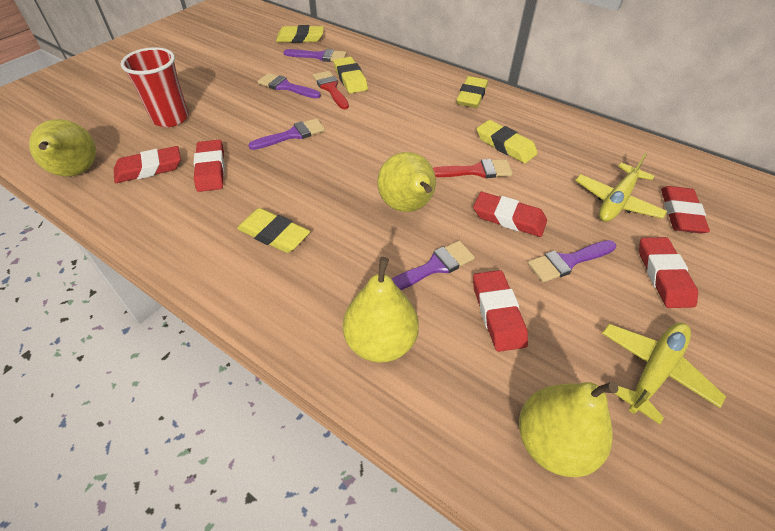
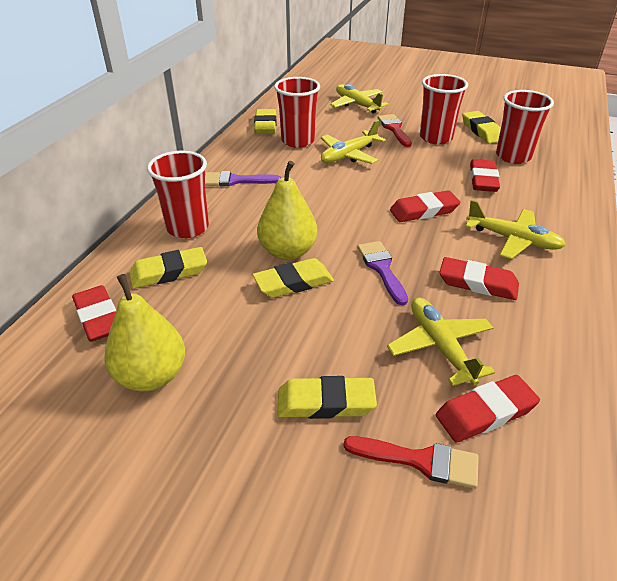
purple brush: [248,118,325,150] [258,73,321,99] [284,49,347,62] [392,241,475,290] [528,240,616,283] = 5 -> [205,171,281,186] [357,241,408,305] = 2
red cup: [121,47,189,127] = 1 -> [147,151,209,238] [274,77,320,148] [420,74,468,144] [496,90,554,164] = 4
red eraser: [114,146,181,183] [194,140,225,192] [473,192,547,237] [473,270,528,352] [639,237,698,308] [661,186,710,234] = 6 -> [72,285,116,342] [390,190,460,222] [436,375,540,442] [439,257,519,300] [470,159,500,192] = 5
yellow pear: [29,119,96,177] [343,257,419,363] [377,152,436,212] [519,381,618,477] = 4 -> [104,274,185,392] [257,161,318,260] = 2
yellow plane: [575,153,667,222] [602,322,726,425] = 2 -> [321,120,386,164] [330,84,389,114] [387,297,495,386] [465,200,566,259] = 4

